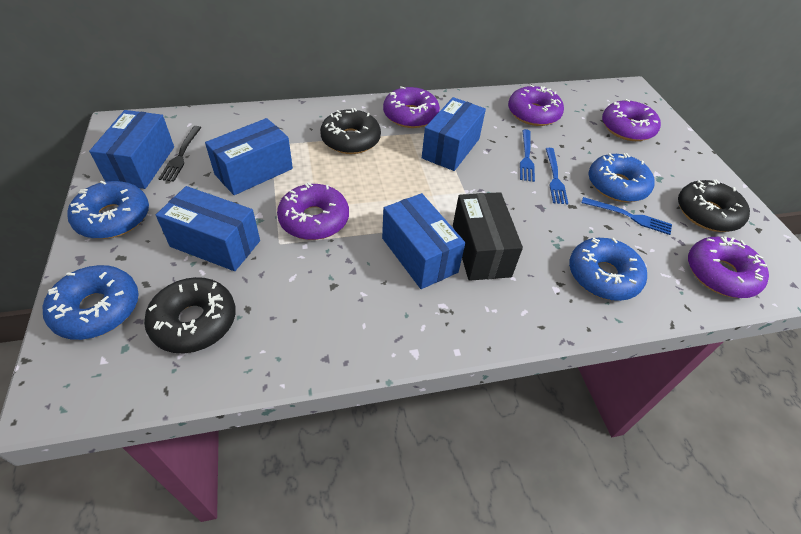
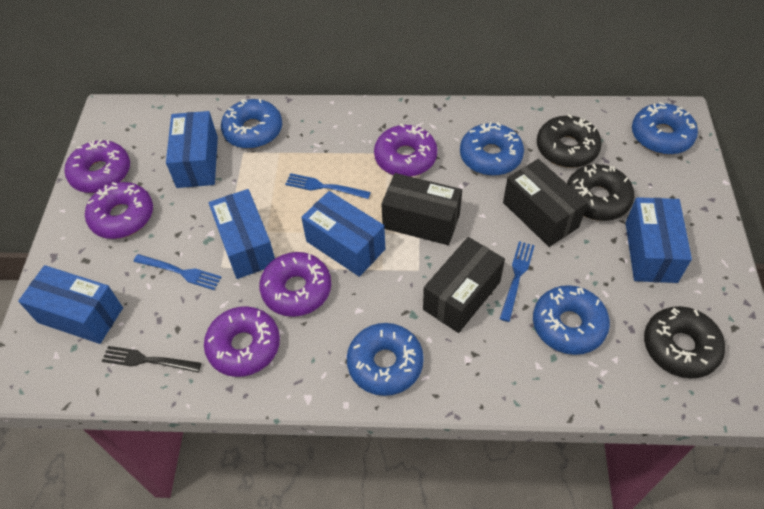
black box: [453,192,523,281] = 1 -> [381,173,462,245] [423,237,505,333] [503,159,588,247] = 3
blue donut: [43,265,139,340] [67,180,149,239] [569,238,647,301] [588,153,654,202] = 4 -> [221,99,282,149] [347,323,424,396] [460,122,524,176] [533,285,610,355] [632,102,698,155] = 5

